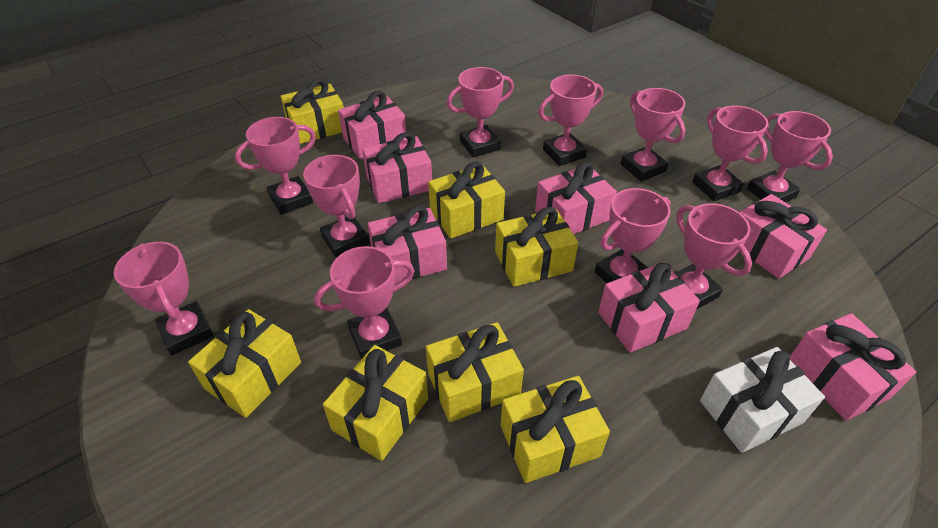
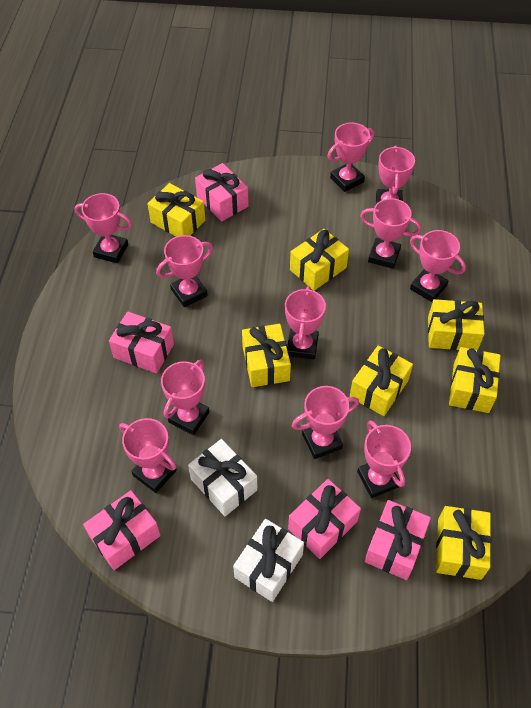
pink gift: [338,91,406,159] [362,132,432,203] [367,206,447,284] [535,162,617,234] [598,262,700,353] [739,194,827,279] [790,313,916,420] = 7 -> [83,490,161,570] [109,311,174,374] [195,163,249,222] [288,479,361,559] [364,500,431,580] = 5
white gift: [700,347,825,453] = 1 -> [188,439,257,516] [233,519,304,602] = 2

